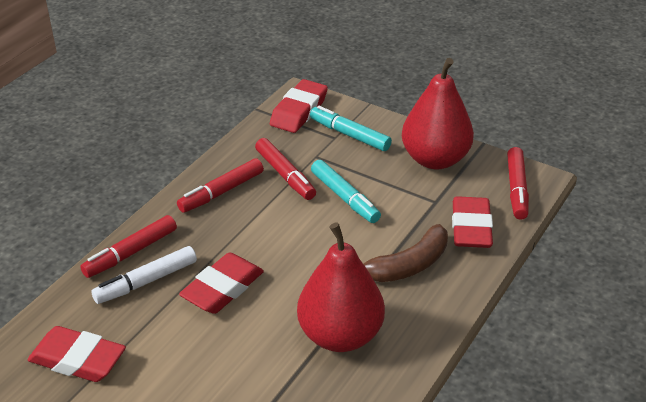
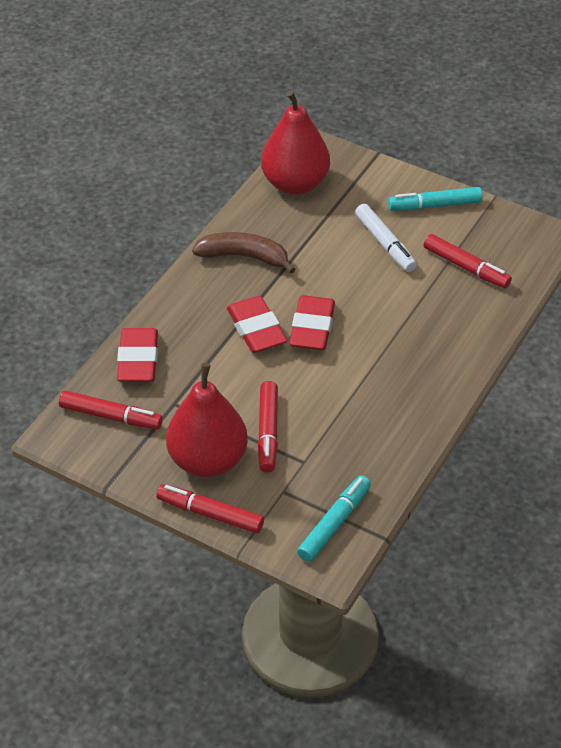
red eraser: [28,326,126,382] [179,252,264,314] [270,79,328,133] [452,196,493,248] = 4 -> [117,328,158,382] [227,296,287,353] [289,295,335,350] = 3

